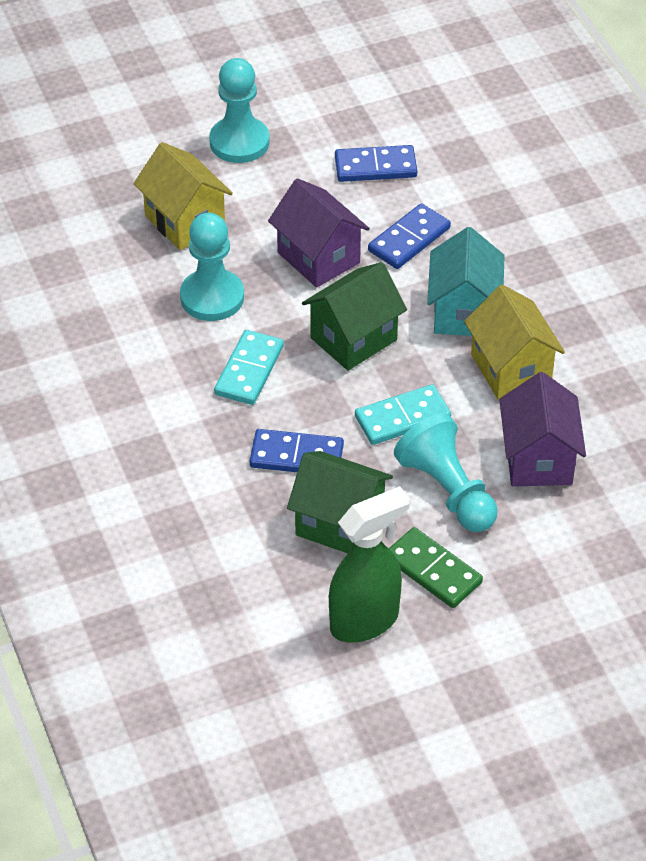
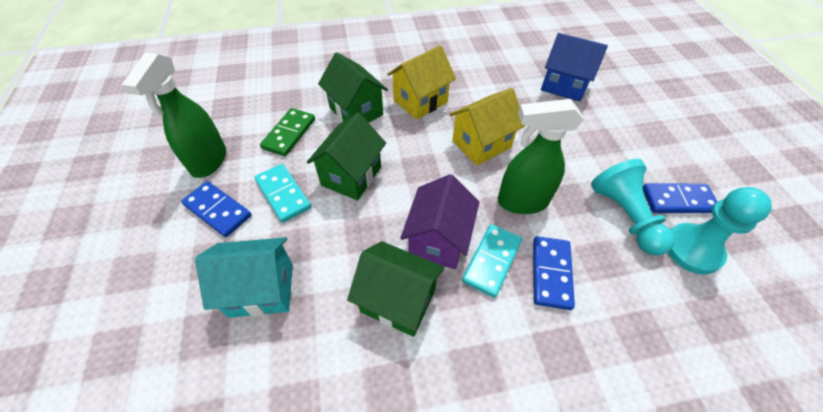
blue house: none = 0 -> [541,33,608,102] = 1
green house: [287,451,393,553] [302,262,407,371] = 2 -> [307,113,386,200] [318,52,388,123] [347,241,444,337] = 3
green spray bottle: [329,486,410,643] = 1 -> [122,53,226,178] [498,99,584,214] = 2
purple house: [268,178,370,288] [499,372,586,487] = 2 -> [400,174,479,269] = 1
turquoise pawn: [180,213,244,321] [209,58,270,163] [394,413,498,532] = 3 -> [591,159,675,256] [667,187,772,274] = 2

